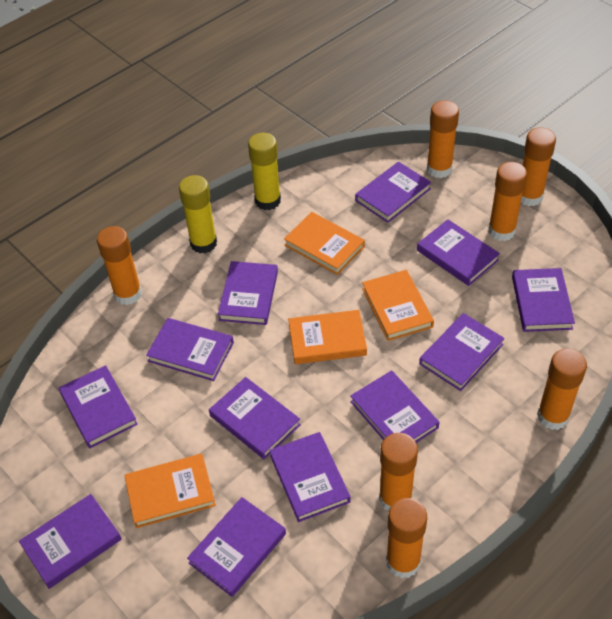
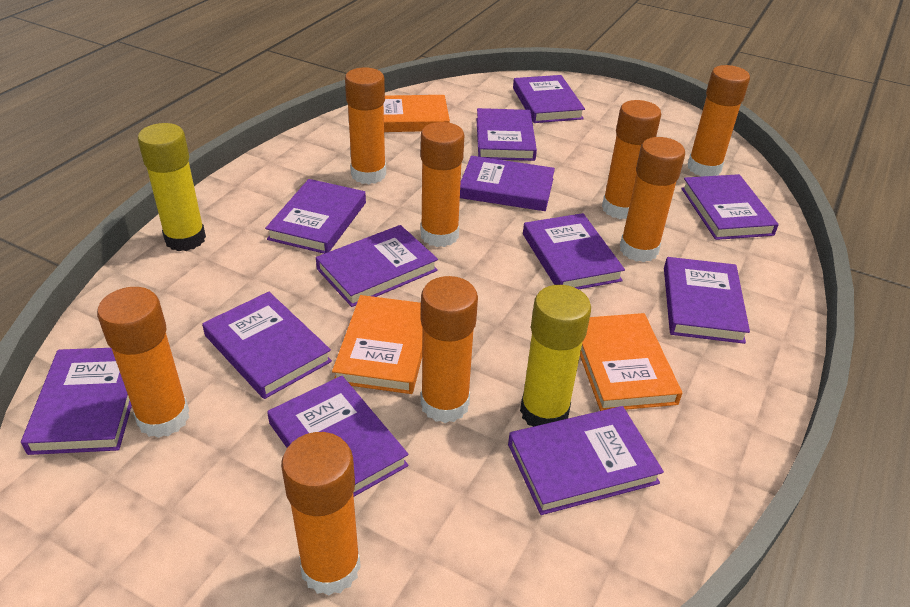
orange book: [124,454,216,528] [284,212,365,275] [288,310,367,364] [362,270,434,341] = 4 -> [332,295,423,394] [384,95,450,132] [580,313,682,411] = 3
orange glue stick: [97,226,142,305] [379,433,418,511] [386,498,427,578] [427,100,459,178] [488,162,527,241] [521,127,556,206] [537,348,587,430] = 7 -> [97,287,189,438] [281,432,361,596] [345,67,386,184] [421,122,464,247] [421,276,478,423] [602,100,661,219] [620,137,685,262] [687,65,750,176] = 8

